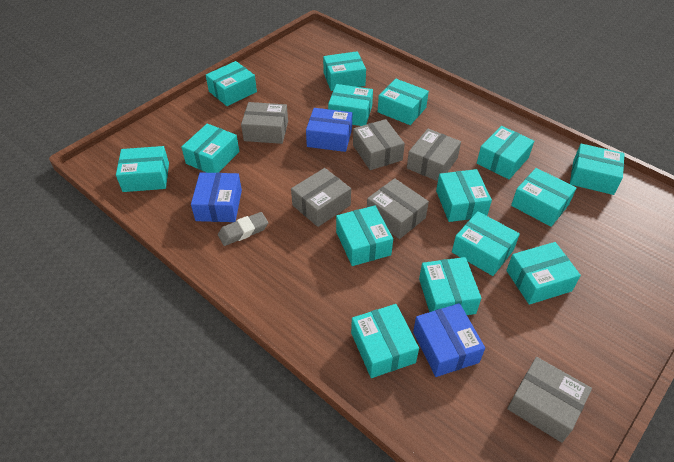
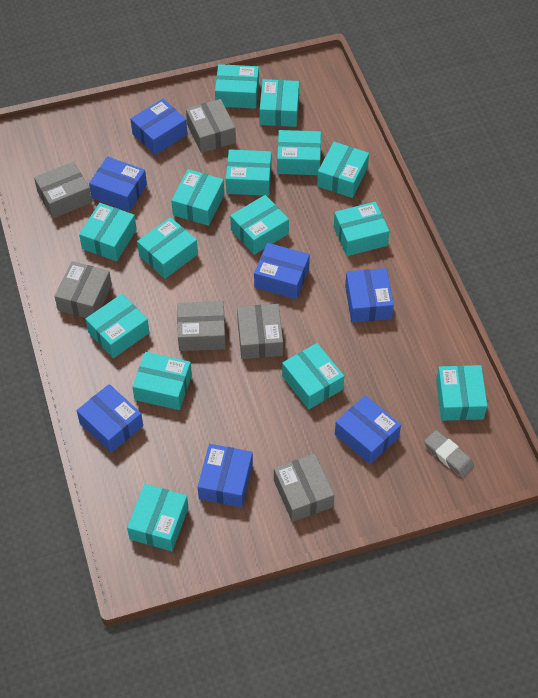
blue box: [191,172,242,222] [306,108,352,152] [413,303,485,377] = 3 -> [77,384,143,453] [89,156,147,212] [130,99,187,155] [198,444,253,507] [254,243,310,299] [335,395,401,464] [345,268,394,323] = 7

